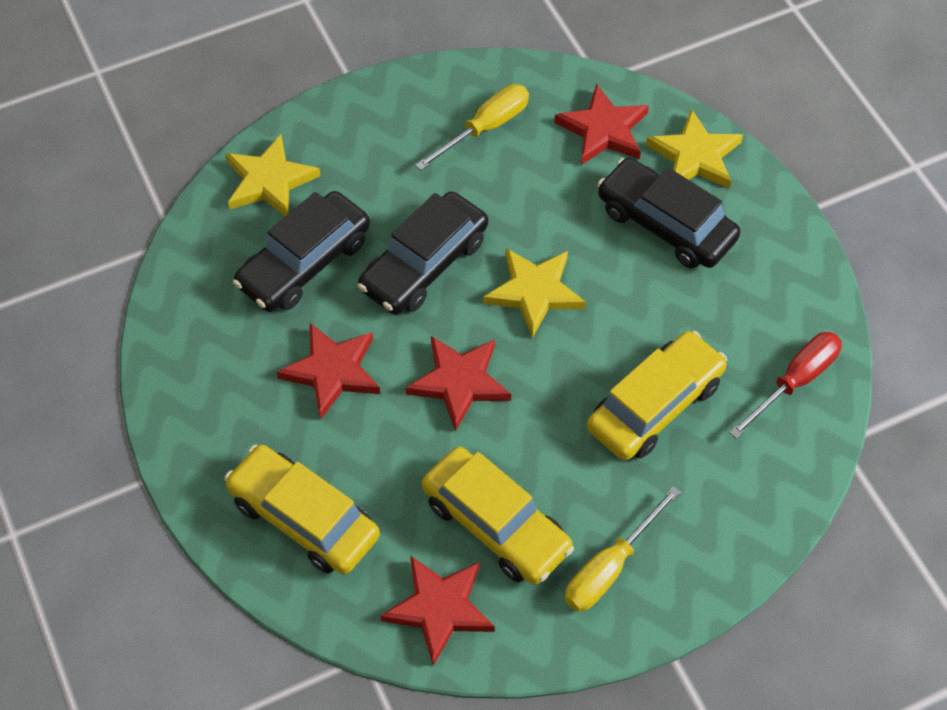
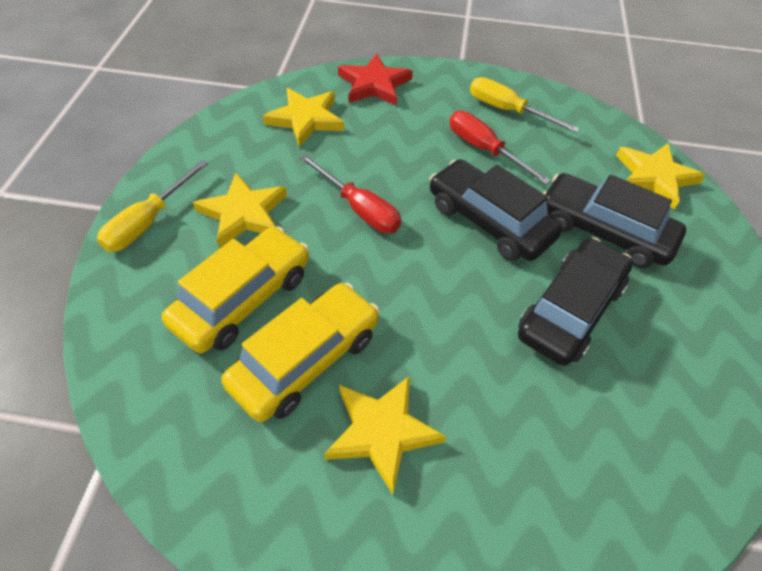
red screwdriver: [729,332,842,439] = 1 -> [299,154,401,233] [449,111,551,185] = 2
red star: [276,323,380,419] [381,556,495,666] [405,336,511,431] [554,84,649,165] = 4 -> [338,53,413,106] = 1
yellow car: [224,445,380,574] [422,447,574,585] [587,331,727,460] = 3 -> [162,226,309,353] [221,283,380,422] = 2
yellow star: [225,134,320,217] [483,248,586,338] [646,109,743,189] = 3 -> [193,173,287,248] [263,88,344,147] [324,376,446,495] [616,143,705,210] = 4

